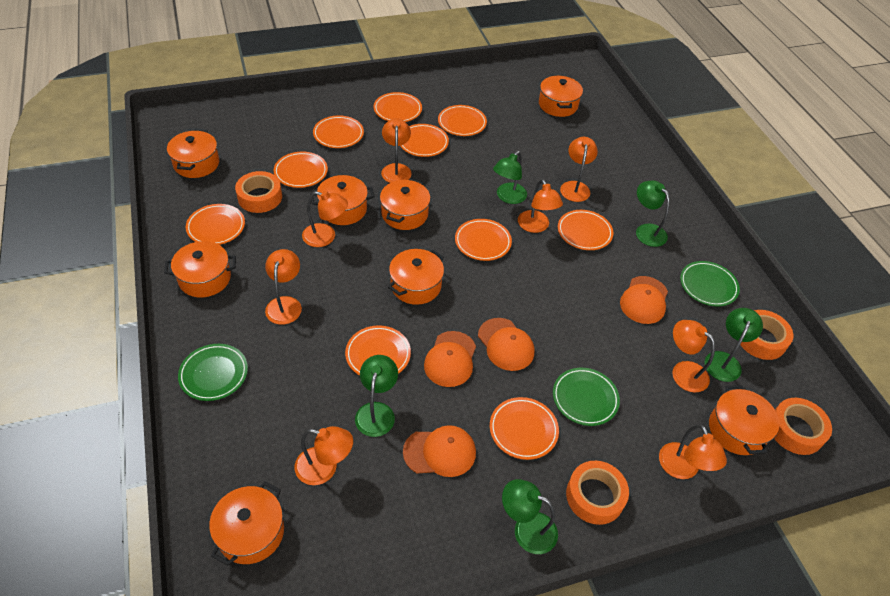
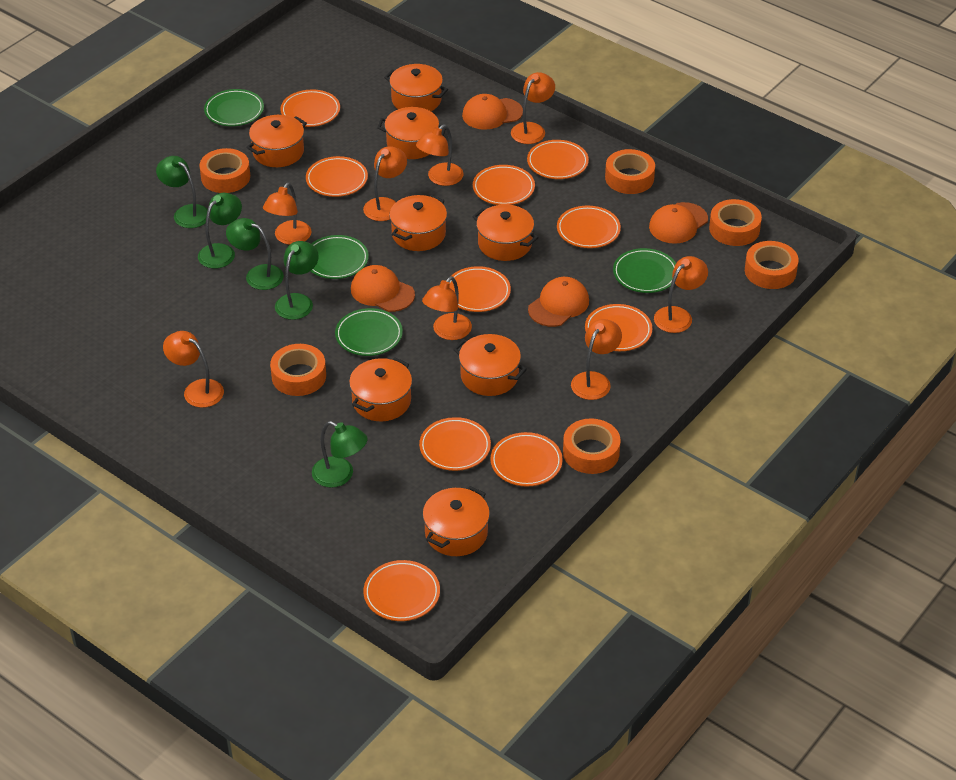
green plate: [178,344,248,401] [553,368,620,426] [680,261,740,306] = 3 -> [204,89,264,126] [311,235,369,279] [335,308,403,356] [613,248,676,293] = 4
orange tape: [235,171,282,213] [566,461,629,525] [740,310,793,360] [774,398,832,455] = 4 -> [200,148,250,193] [270,344,326,396] [563,418,620,474] [605,149,655,194] [709,199,762,246] [745,241,799,289] = 6

